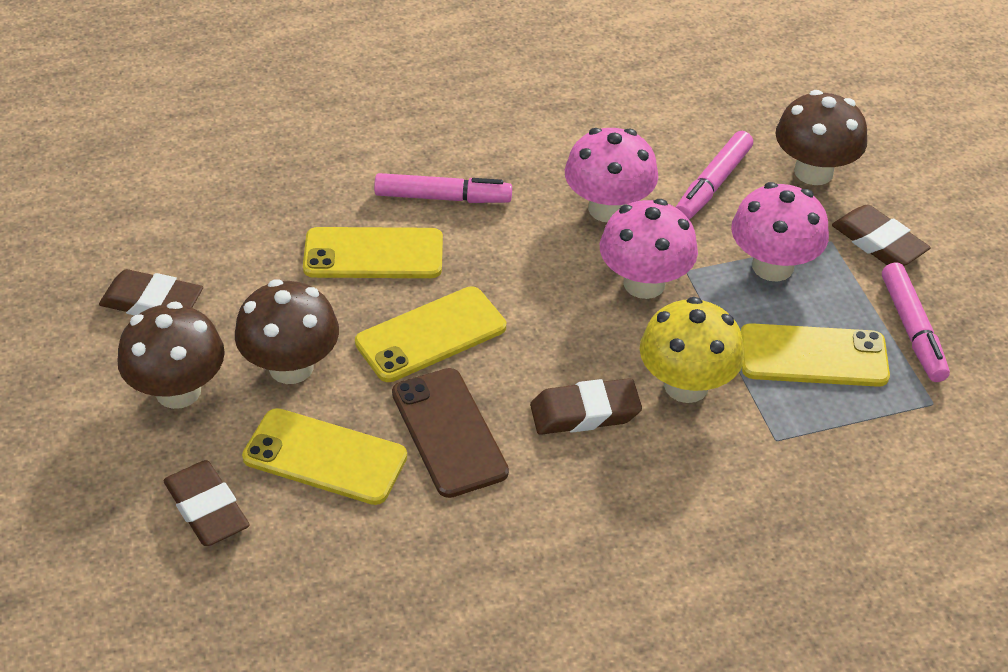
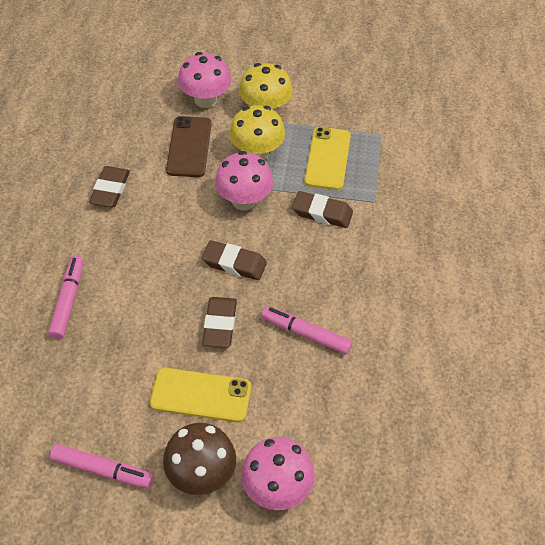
brown mushroom: [117,301,225,409] [235,279,339,384] [776,90,867,185] = 3 -> [163,423,236,495] = 1
yellow mushroom: [640,297,744,403] = 1 -> [229,105,285,160] [239,63,293,112] = 2
yellow phone: [242,408,407,505] [303,227,443,278] [355,286,506,382] [741,323,890,387] = 4 -> [150,368,251,422] [304,127,351,190] = 2

